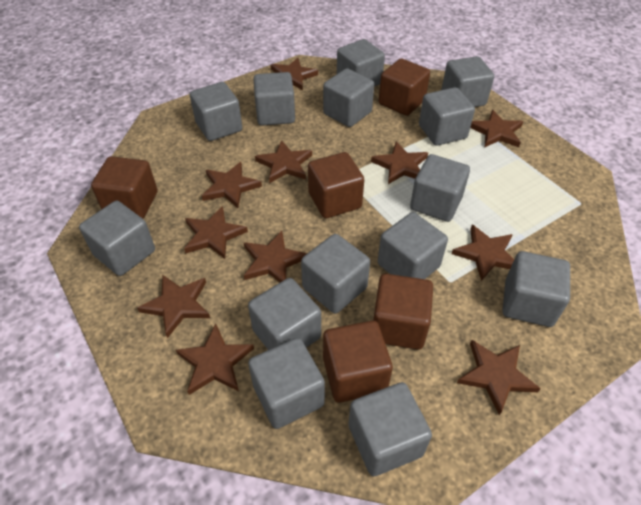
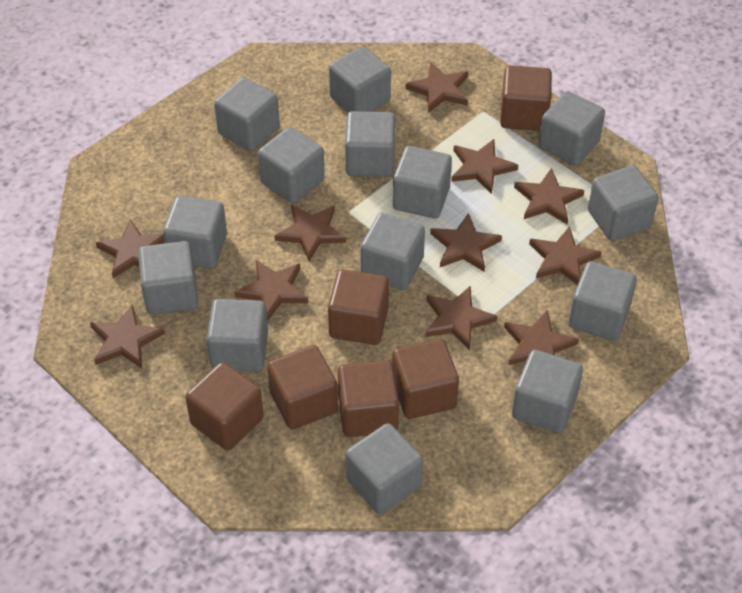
brown cube: [91,156,157,219] [308,152,364,218] [323,321,393,403] [373,274,433,350] [379,58,430,116] = 5 -> [185,362,264,451] [267,345,338,430] [328,269,389,345] [338,360,399,437] [392,339,459,419] [500,65,552,131] = 6

